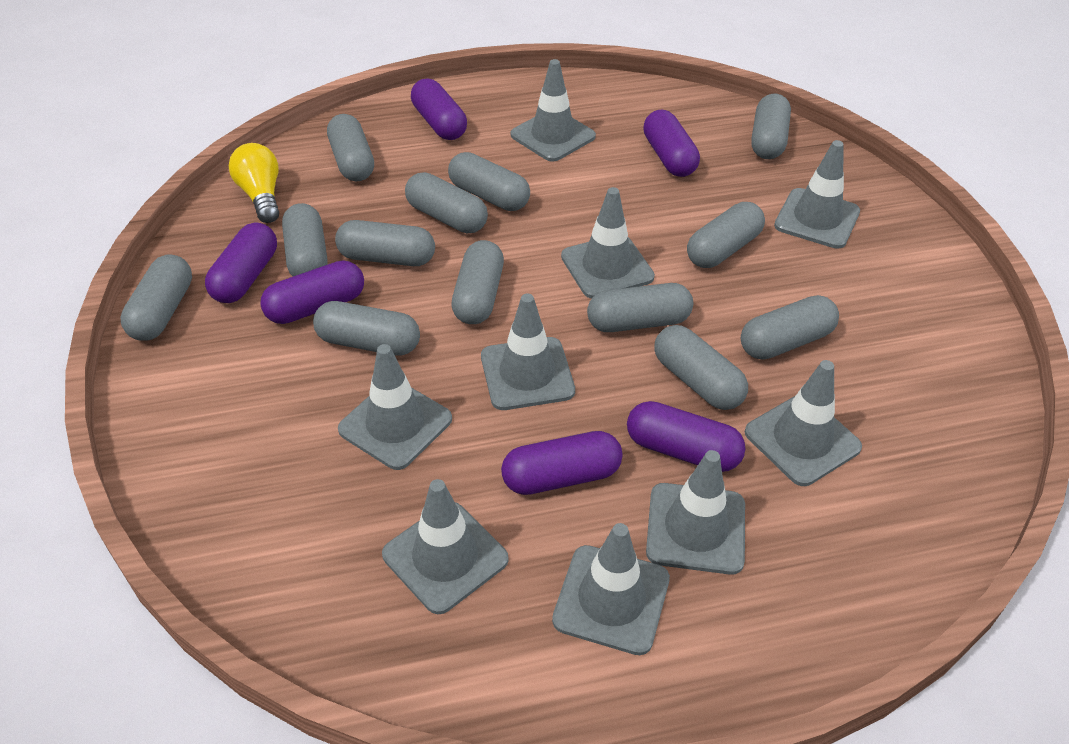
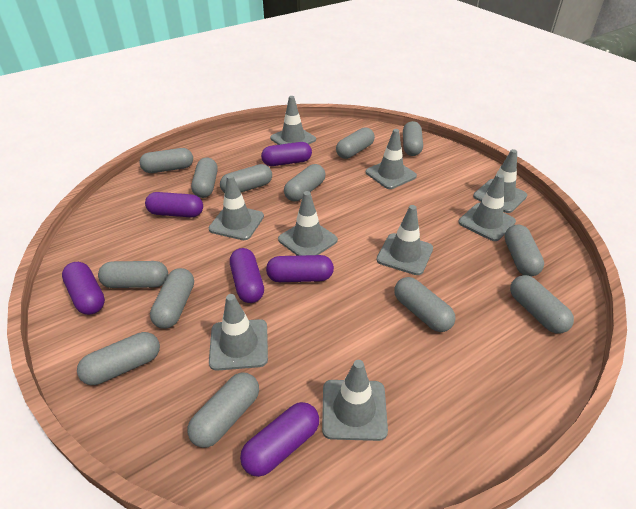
yellow light bulb: [229,143,279,223] = 1 -> none = 0

